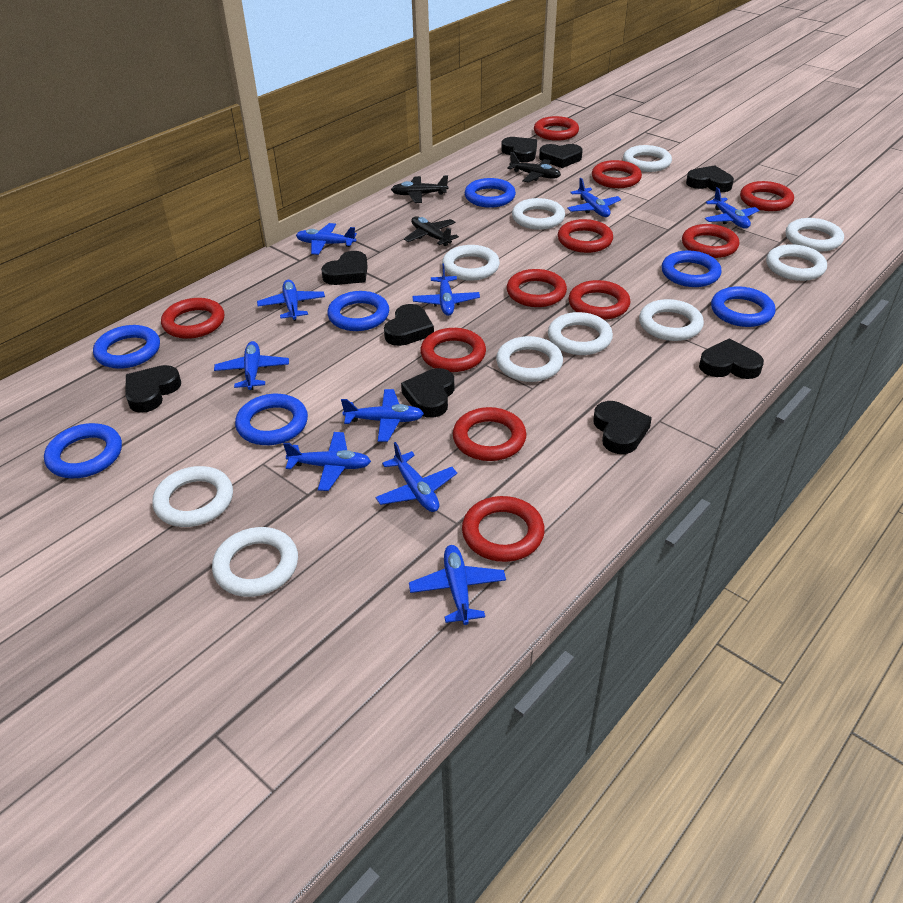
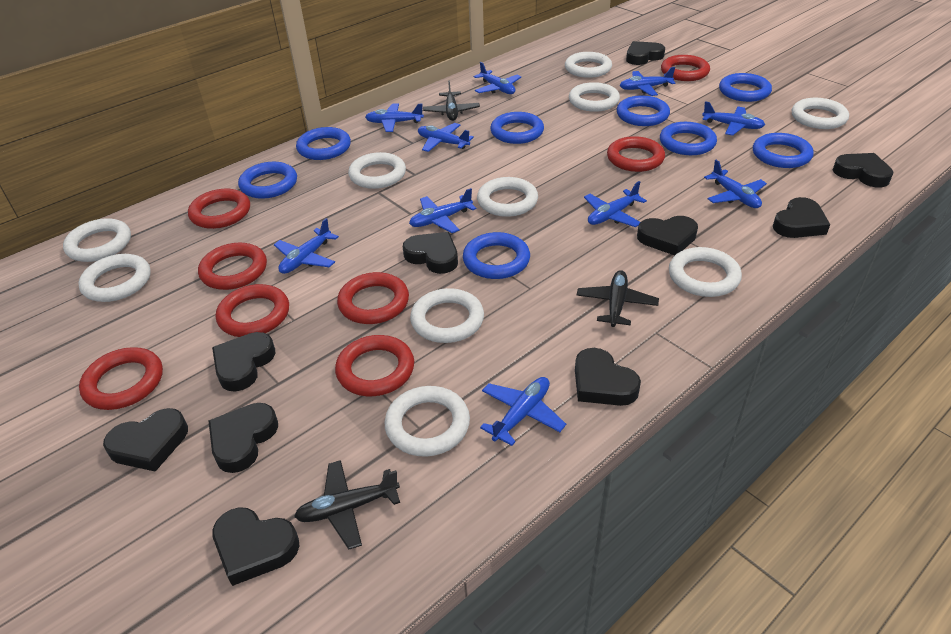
black heart: [126,365,181,413] [321,251,368,285] [384,304,434,346] [401,368,454,418] [501,137,537,162] [539,144,583,168] [593,401,652,454] [686,166,734,192] [699,339,764,379] = 9 -> [103,408,188,472] [208,403,278,473] [212,332,276,392] [212,507,299,586] [403,232,458,274] [575,348,641,406] [626,41,665,65] [637,216,698,256] [773,197,830,238] [833,153,893,187] = 10
blue ring: [44,423,122,478] [93,325,160,369] [235,394,308,445] [327,291,389,331] [465,178,516,208] [662,250,722,287] [711,286,776,327] = 7 -> [238,162,297,199] [296,127,351,160] [463,232,530,279] [490,112,544,144] [617,95,670,126] [660,122,717,155] [719,73,772,102] [753,133,814,168] = 8
red ring: [161,298,224,339] [420,328,486,372] [453,407,527,461] [462,496,545,562] [507,269,567,307] [534,116,579,141] [558,219,613,253] [569,280,631,320] [592,160,642,188] [682,224,739,258] [740,181,794,211] = 11 -> [79,347,163,410] [188,189,250,229] [198,243,267,290] [216,284,289,337] [335,335,414,396] [337,272,409,324] [607,136,665,172] [661,55,710,81] = 8

